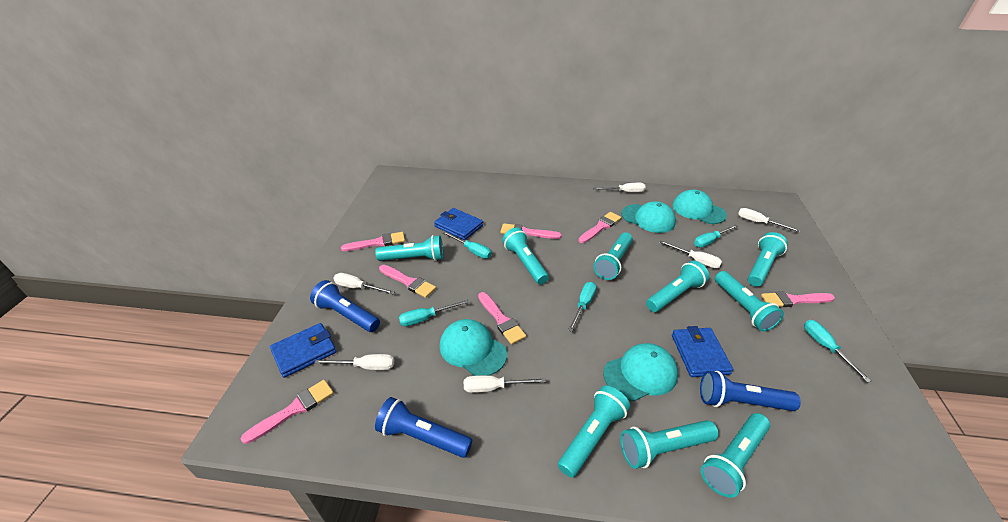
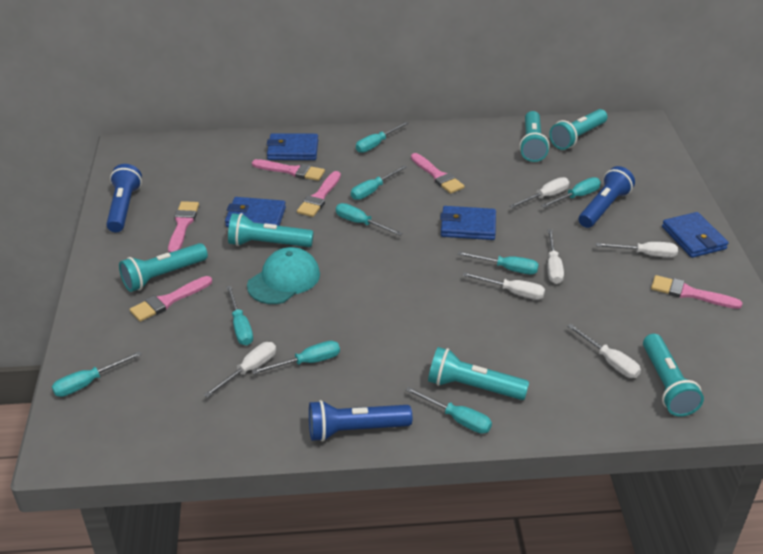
blue wallet: [270,323,336,378] [434,208,483,240] [672,326,733,377] = 3 -> [225,197,286,227] [267,133,318,160] [440,206,496,240] [662,212,729,258] = 4
pink brush: [241,380,334,444] [341,232,405,251] [379,265,436,298] [478,292,526,344] [500,223,562,239] [578,212,621,243] [761,291,835,307] = 7 -> [129,276,212,322] [168,201,199,253] [252,159,325,181] [297,171,341,217] [411,153,465,194] [651,275,742,309] = 6
turquoise cap: [440,319,507,376] [603,343,678,401] [621,201,676,233] [673,190,727,224] = 4 -> [247,247,320,304] = 1
turquoise flashlight: [375,235,443,261] [502,228,549,284] [558,386,630,478] [593,232,633,280] [620,420,718,469] [646,261,709,312] [701,413,770,498] [715,271,784,331] [748,232,788,287] = 9 -> [119,243,208,292] [228,213,314,247] [428,347,529,400] [519,111,550,162] [549,109,607,150] [643,334,704,417] = 6
turquoise screwdriver: [399,300,469,326] [443,231,492,259] [568,282,596,332] [694,224,738,248] [804,320,871,383] = 5 -> [52,351,142,397] [226,286,253,345] [252,341,340,374] [336,203,403,235] [351,165,407,200] [356,122,409,153] [405,387,492,434] [458,251,539,275] [541,177,601,208] = 9

